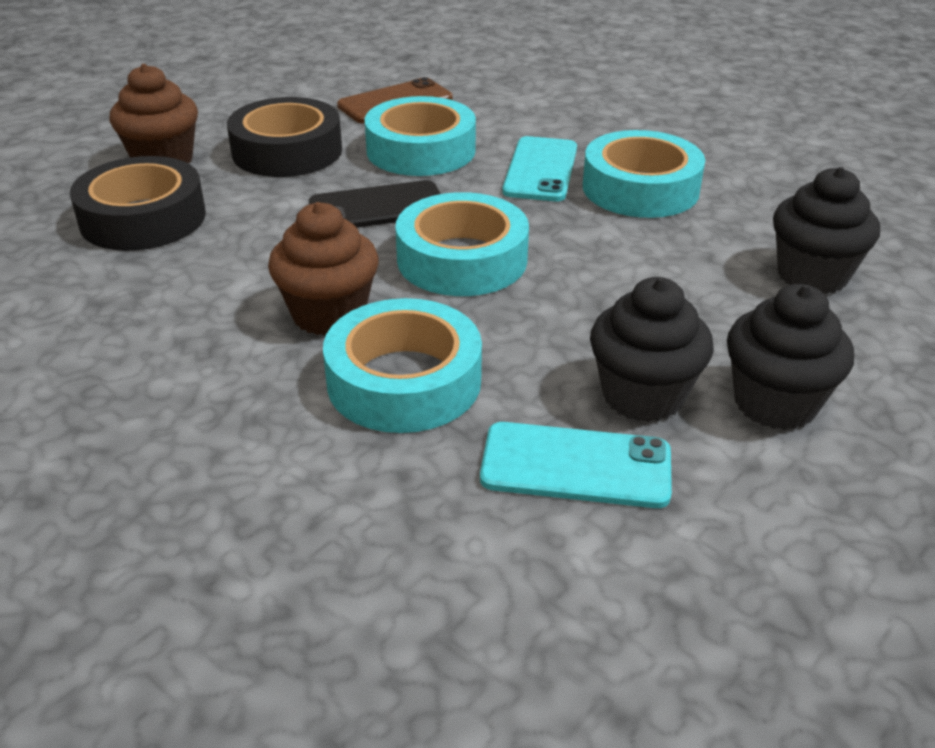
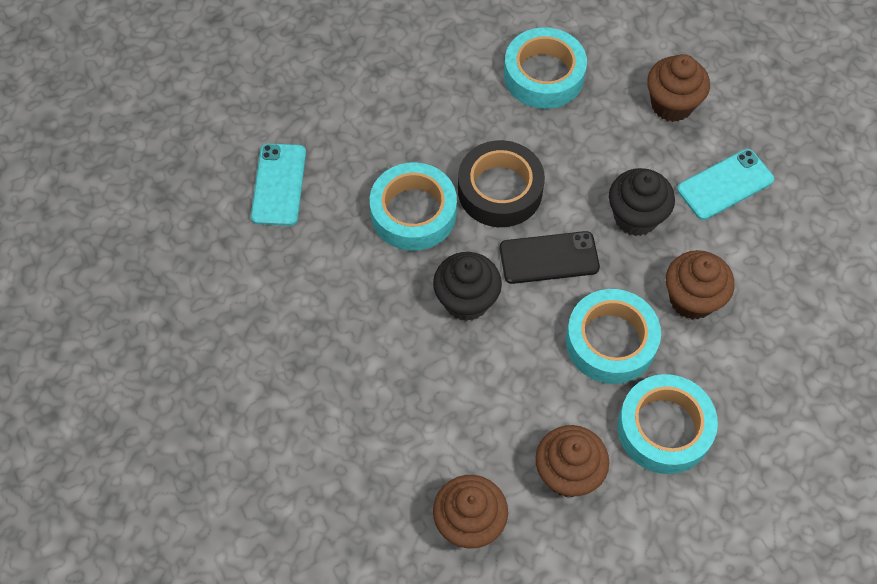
black cupcake: [590,277,714,422] [727,284,854,430] [773,167,880,294] = 3 -> [433,252,502,321] [609,168,675,236] = 2
black tape: [70,156,206,251] [227,97,342,177] = 2 -> [458,140,545,227] = 1
brown cupcake: [110,64,198,163] [268,202,379,336] = 2 -> [433,475,508,548] [535,425,609,497] [647,54,710,122] [666,250,734,320] = 4
brown phone: [337,77,453,123] = 1 -> none = 0

